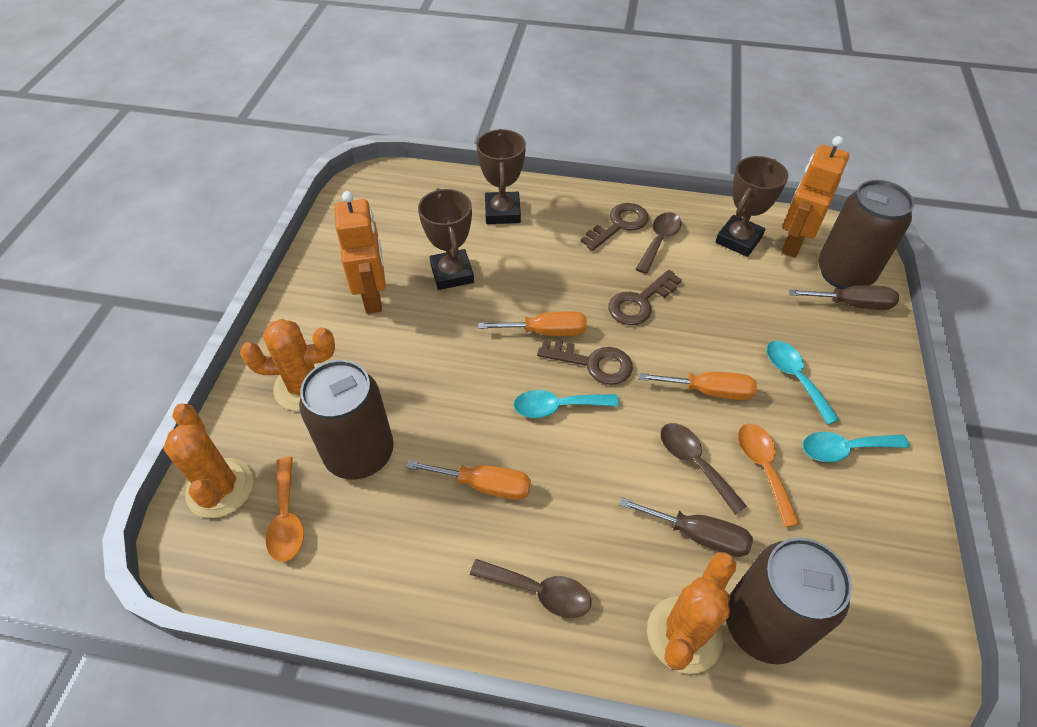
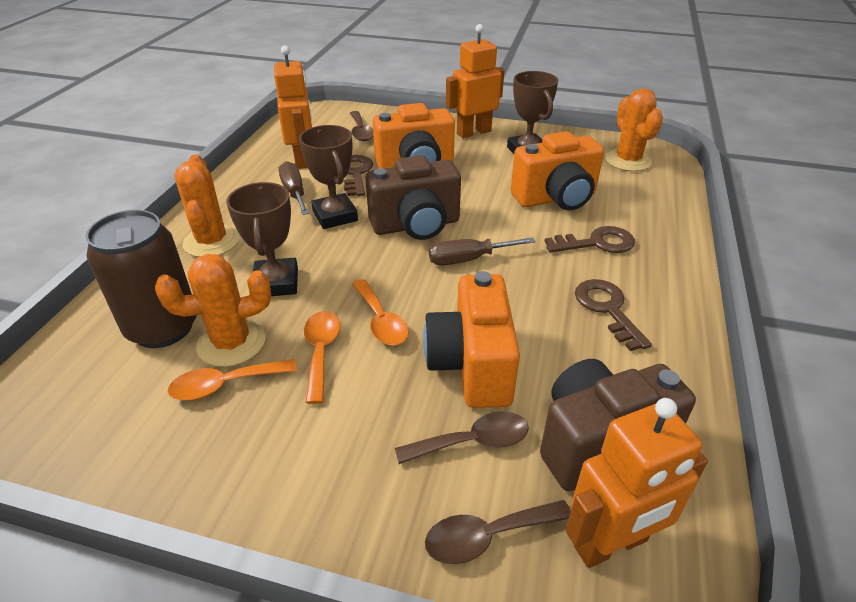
brown camera: none = 0 -> [365,155,461,240] [540,359,696,491] = 2
brown can: [299,360,394,480] [726,538,852,665] [818,180,914,289] = 3 -> [86,210,197,348] = 1
orange camera: none = 0 -> [373,103,455,169] [423,271,520,408] [511,131,604,210] = 3
orange robot: [334,191,386,314] [781,136,850,258] = 2 -> [274,45,312,169] [446,24,505,138] [565,398,708,568] = 3
orange screwdriver: [406,460,531,500] [478,311,587,336] [639,372,757,400] = 3 -> none = 0
orange spoon: [265,457,304,562] [738,424,800,527] = 2 -> [168,359,297,400] [304,311,340,404] [352,279,409,345] = 3
turquoise spoon: [514,390,619,418] [767,341,840,425] [802,432,910,462] = 3 -> none = 0

